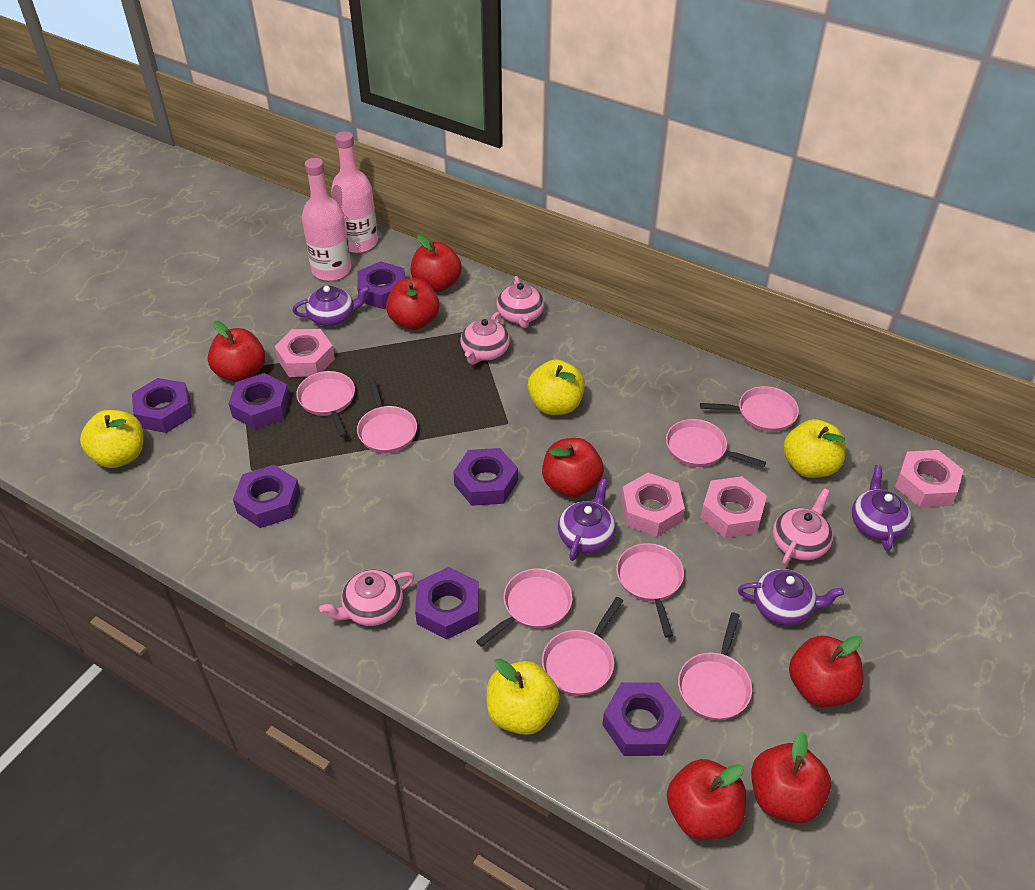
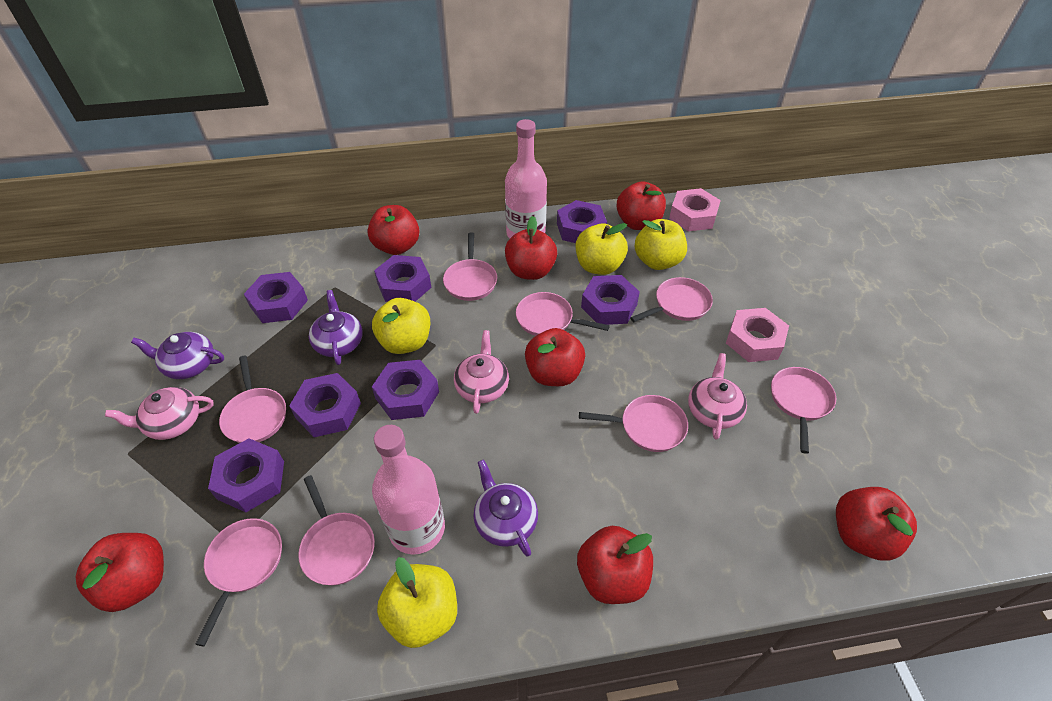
pink nut: [274,329,335,377] [621,473,685,537] [701,476,767,538] [895,450,963,508] = 4 -> [669,188,721,231] [726,308,789,362] = 2
pink teapot: [319,570,414,626] [460,312,510,364] [497,276,544,328] [773,488,833,565] = 4 -> [105,387,214,440] [454,330,509,414] [688,353,747,440] = 3
purple teapot: [292,285,370,326] [558,479,616,561] [738,569,844,625] [852,465,912,551] = 4 -> [131,332,224,379] [309,290,363,365] [473,459,538,557] = 3

